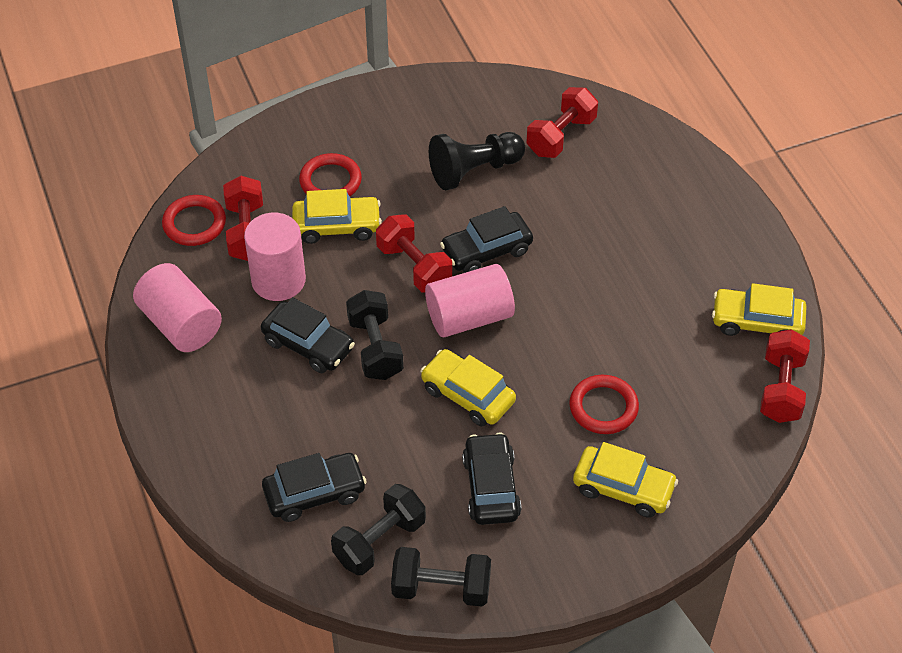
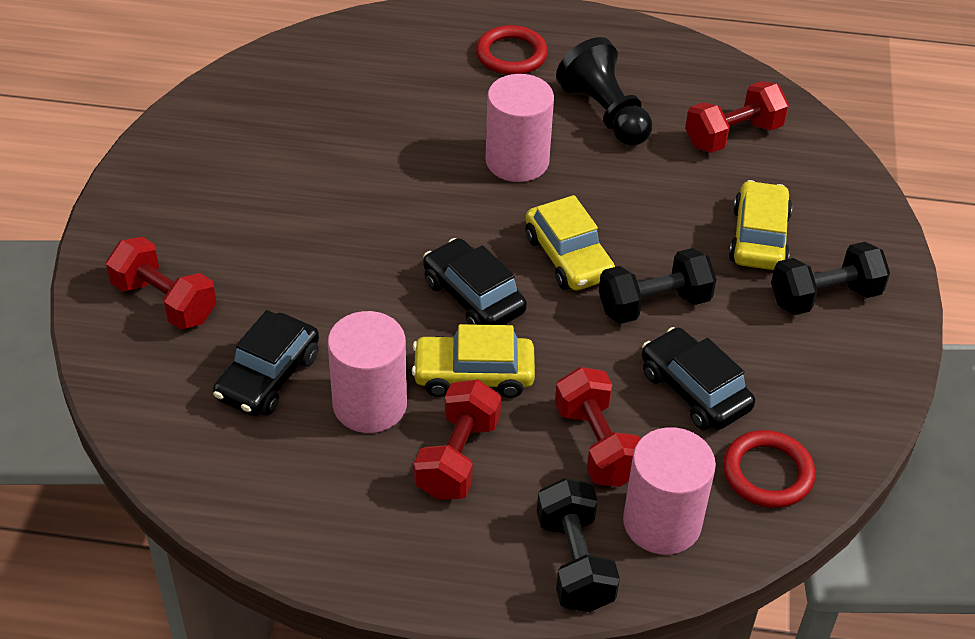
black car: [261,297,355,373] [262,453,367,522] [440,206,533,273] [462,432,521,525] = 4 -> [213,310,319,416] [423,238,527,325] [642,327,755,430] = 3
red ring: [162,195,226,246] [299,153,362,196] [569,375,639,434] = 3 -> [476,25,548,75] [723,430,816,508] = 2
yellow car: [292,189,382,244] [421,349,516,426] [573,442,678,518] [712,283,807,336] = 4 -> [412,324,535,398] [525,195,615,291] [729,180,792,270] = 3

